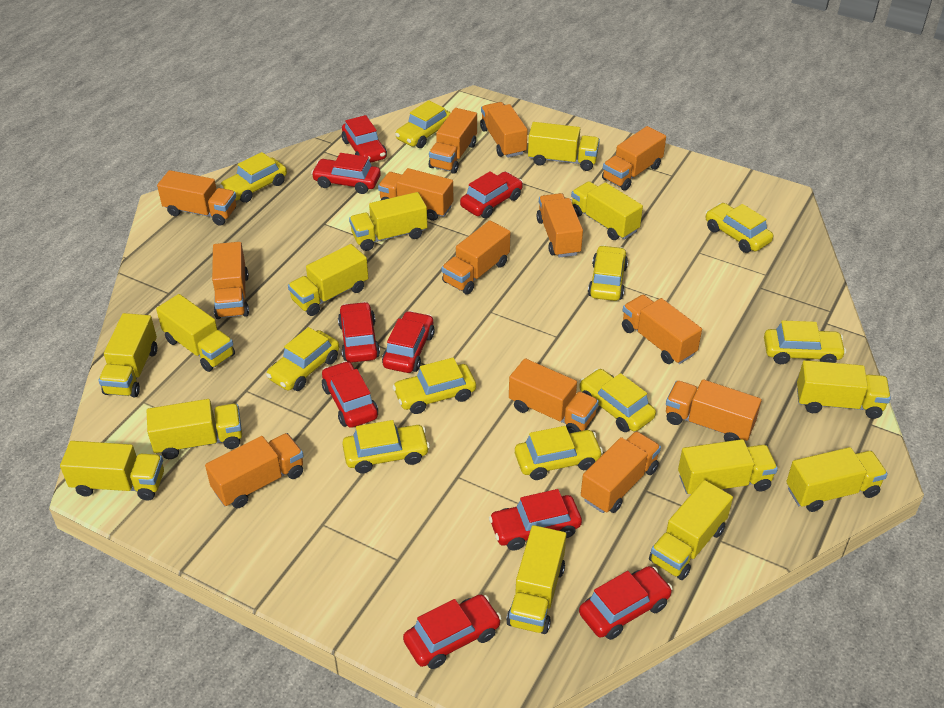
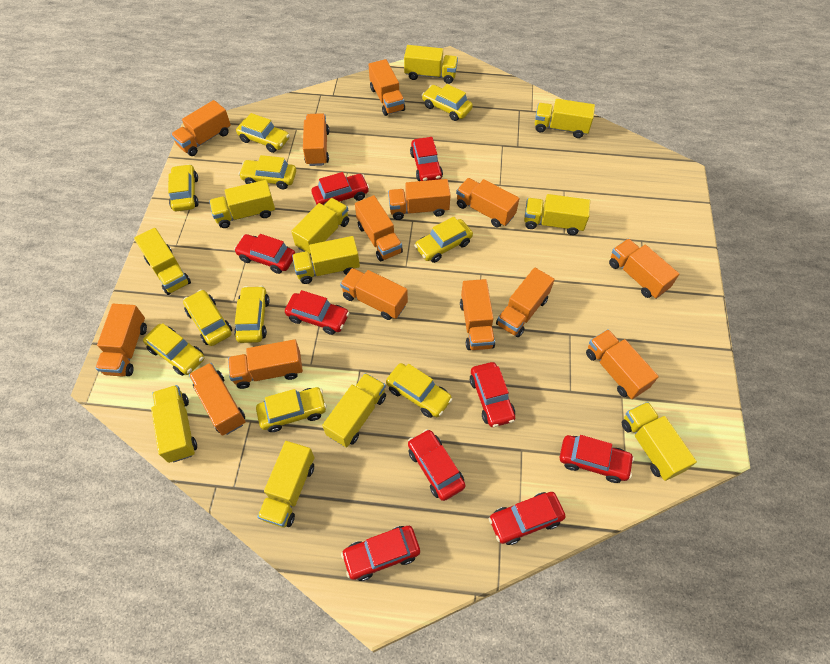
orange truck: [157,170,236,226] [205,433,304,508] [212,242,249,319] [378,168,453,221] [429,108,477,174] [441,220,511,294] [480,102,528,158] [509,358,599,433] [536,193,583,258] [581,431,661,513] [602,126,666,191] [622,295,702,364] [666,379,762,441] = 13 -> [95,304,147,377] [171,100,231,156] [189,363,245,436] [228,339,303,389] [303,113,329,166] [340,268,408,320] [355,195,403,262] [368,59,405,116] [388,179,451,220] [456,178,519,228] [460,279,495,350] [496,267,555,337] [586,329,659,399] [609,239,679,299] = 14
yellow truck: [60,441,164,500] [98,313,157,398] [147,399,242,459] [156,294,235,372] [288,244,368,316] [349,192,427,251] [506,525,566,634] [528,122,600,171] [571,181,643,240] [649,480,733,580] [678,439,778,494] [786,447,888,512] [797,360,891,419] = 13 -> [134,228,191,295] [151,385,197,463] [209,180,275,228] [257,441,314,528] [291,198,349,255] [292,236,360,284] [322,373,386,447] [404,45,458,84] [524,194,590,235] [535,99,595,138] [622,402,697,481] = 11

